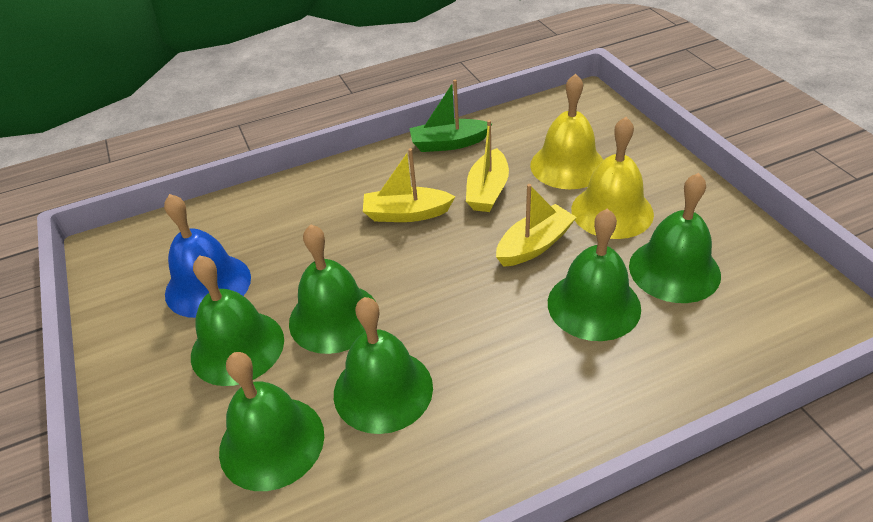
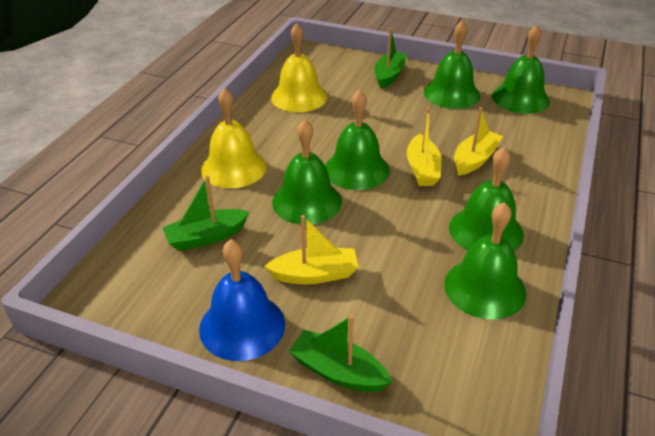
green boat: [409,80,492,152] = 1 -> [162,175,249,251] [288,315,392,392] [374,28,407,89] = 3

